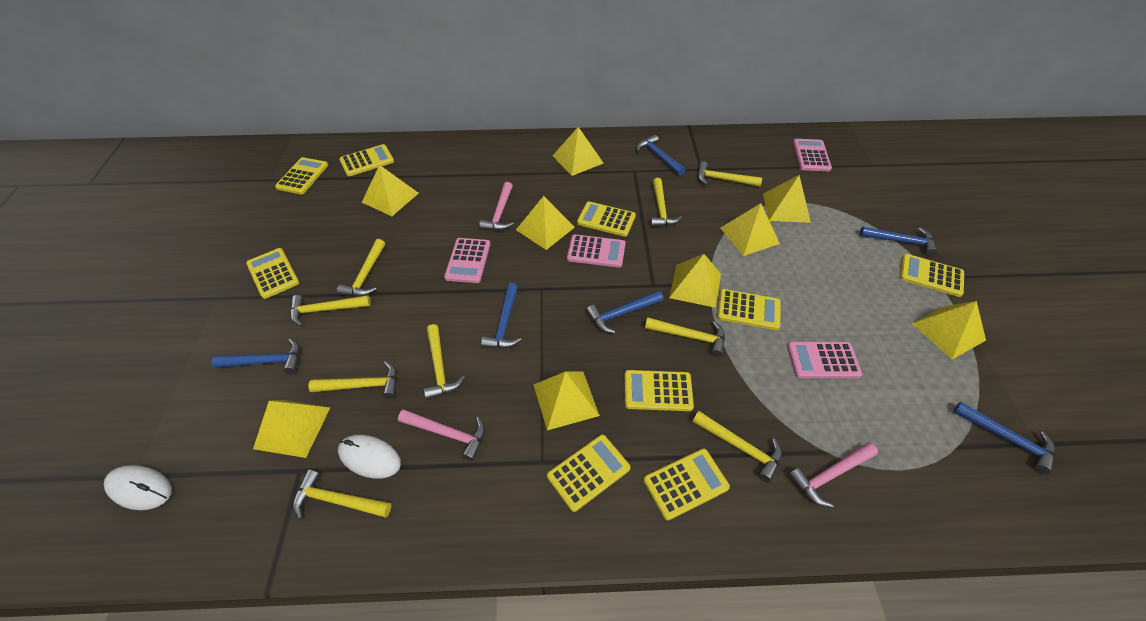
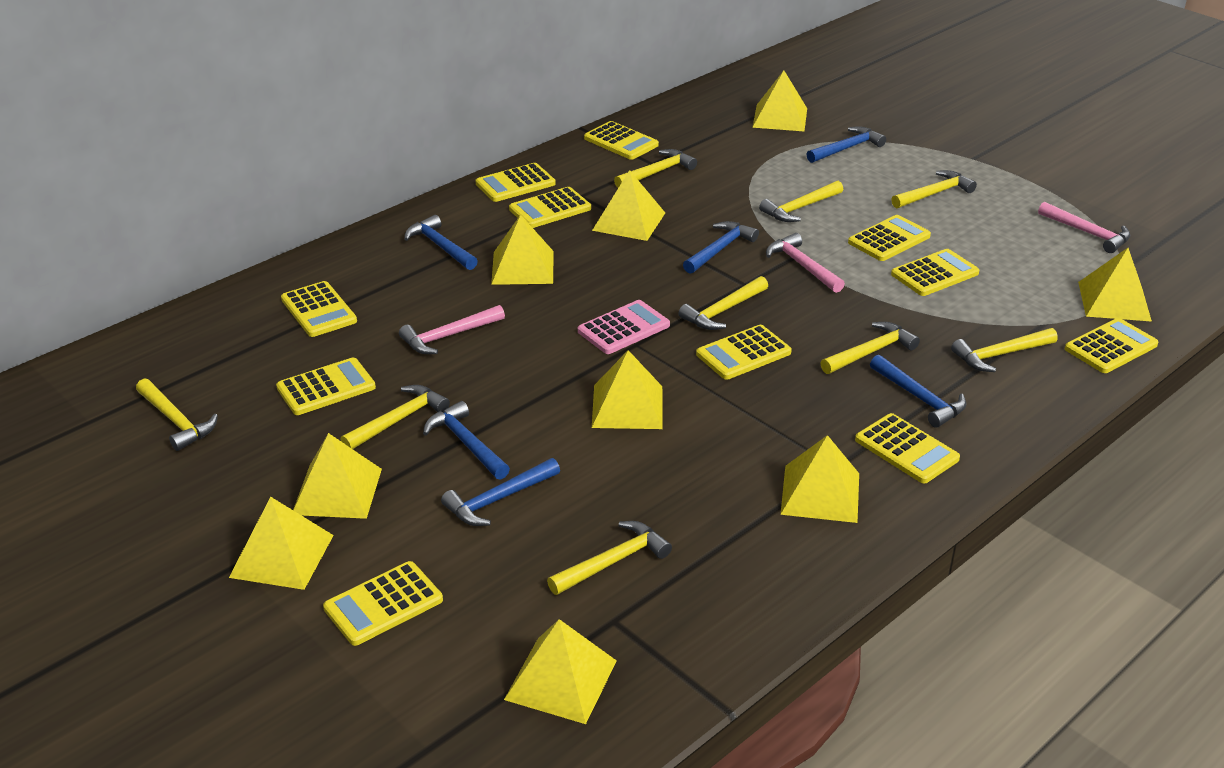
pink calculator: [444,238,490,283] [567,234,626,268] [787,342,862,378] [793,139,832,171] = 4 -> [578,300,670,354] = 1
white mouse: [104,465,172,510] [338,435,401,479] = 2 -> none = 0
yellow calculator: [246,248,299,299] [275,157,328,194] [339,144,394,176] [547,434,630,512] [577,202,636,237] [624,370,694,411] [643,449,730,520] [717,289,781,330] [900,254,964,297] = 9 -> [276,357,376,415] [281,281,357,337] [323,561,443,646] [475,163,556,202] [509,187,591,228] [584,121,659,160] [696,325,792,380] [848,215,931,261] [855,413,960,483] [891,249,979,296] [1065,318,1158,373] = 11

